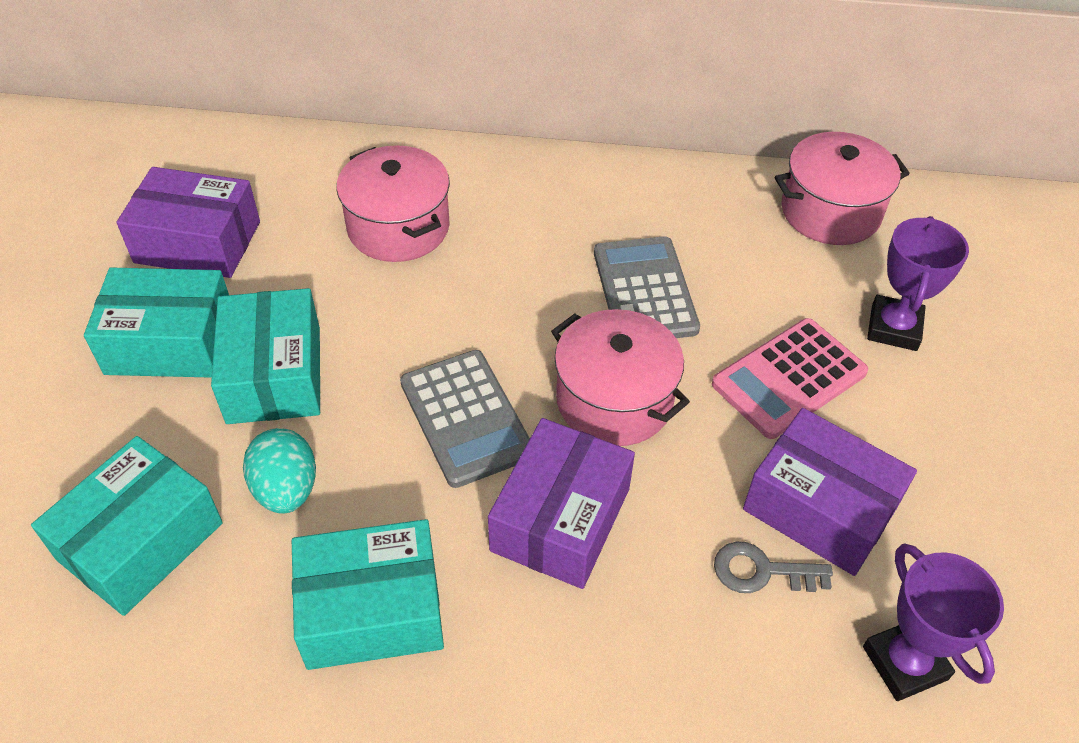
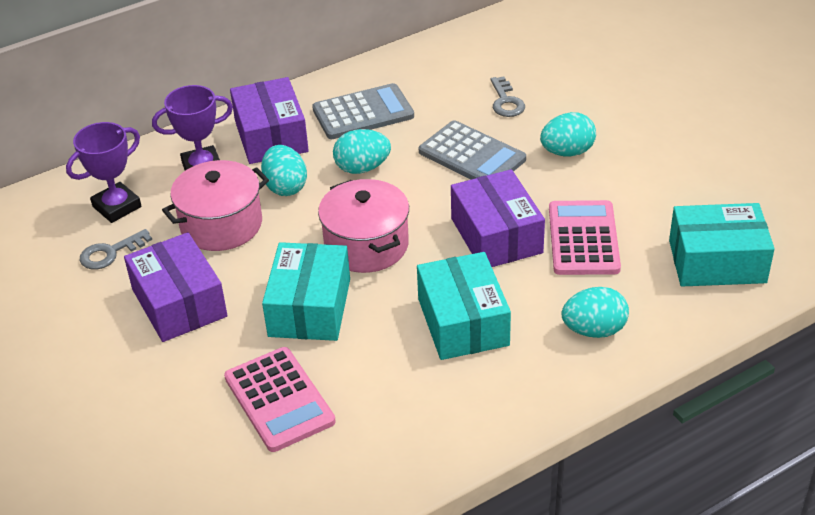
grey key: [714,542,833,593] = 1 -> [80,229,152,269] [490,77,525,117] = 2
pink calculator: [712,318,868,439] = 1 -> [224,347,336,452] [549,200,621,275] = 2
pink pot: [336,146,450,262] [551,309,690,446] [775,132,910,245] = 3 -> [162,160,269,251] [318,179,409,273] = 2
turquoise box: [31,436,223,616] [84,267,229,378] [211,288,320,424] [292,519,444,670] = 4 -> [262,242,350,341] [417,252,511,360] [669,203,775,287] = 3
turquoise egg: [243,428,316,514] = 1 -> [261,145,307,196] [333,129,391,174] [540,112,596,156] [561,287,629,338] = 4

